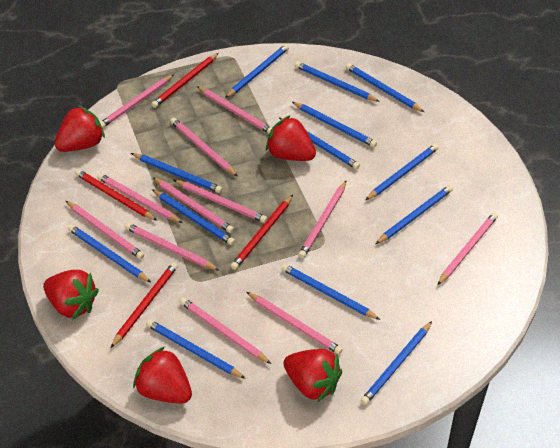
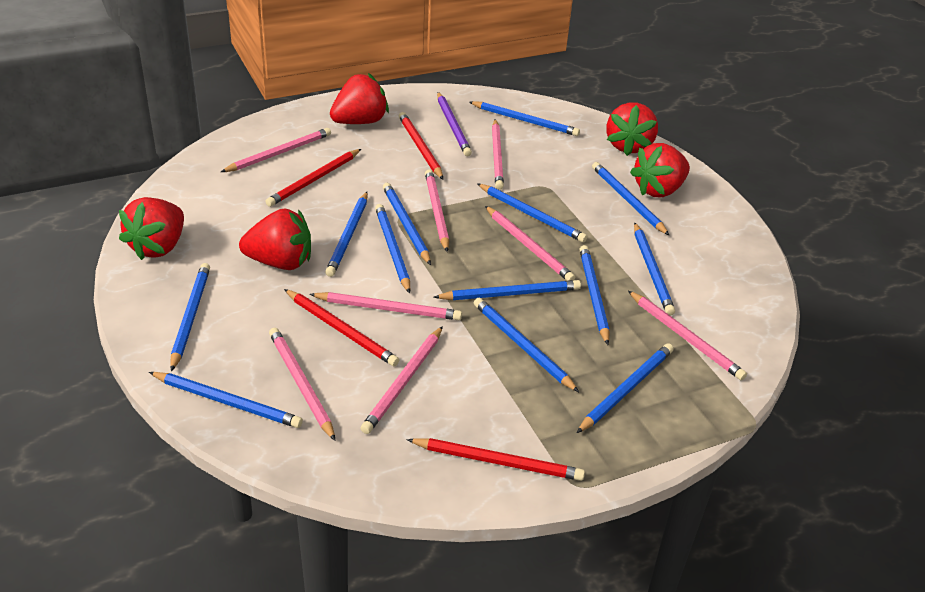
pink pencil: [66,201,144,259] [97,173,183,223] [100,74,174,128] [125,223,220,271] [152,177,234,233] [170,118,238,177] [174,180,267,223] [180,298,271,364] [197,86,272,134] [247,292,343,355] [298,180,347,258] [437,212,498,285] = 12 -> [221,128,331,172] [269,328,335,441] [309,292,462,320] [360,326,443,434] [425,169,449,252] [485,206,575,281] [492,119,504,190] [628,291,747,381] = 8
purple pencil: none = 0 -> [437,92,472,156] = 1

